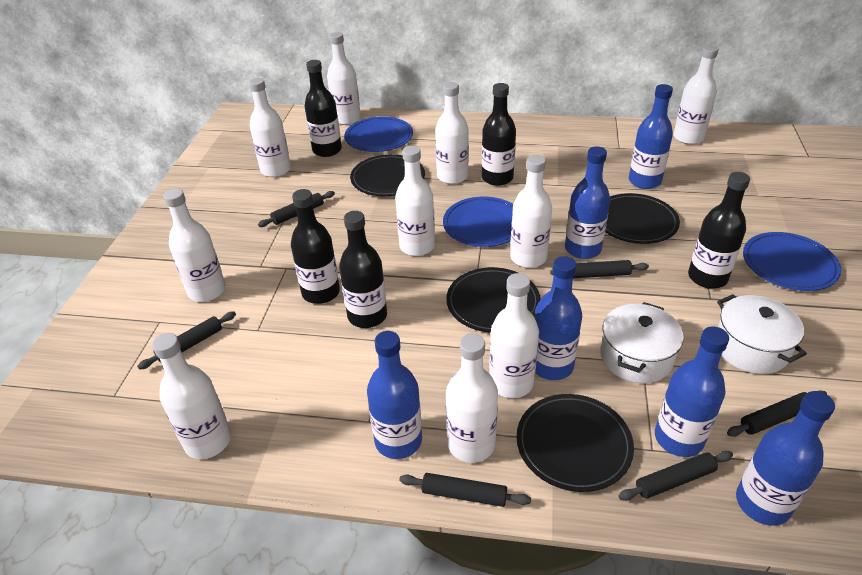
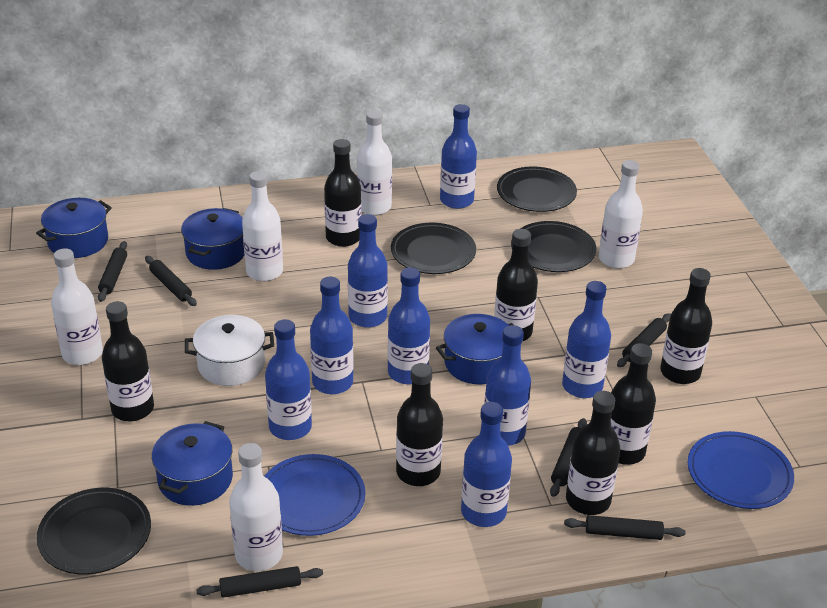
black bottle: [291,189,340,304] [305,60,342,157] [339,211,387,328] [482,83,516,186] [688,172,750,289] = 5 -> [102,301,154,421] [324,139,362,247] [396,363,443,486] [494,229,538,341] [566,391,620,515] [611,343,656,465] [661,268,712,384] = 7
blue bottle: [367,331,422,459] [534,256,582,380] [565,146,610,259] [629,84,673,189] [655,326,729,457] [736,391,835,526] = 6 -> [265,319,312,440] [310,277,354,394] [348,214,388,328] [388,267,430,384] [440,104,477,209] [461,402,512,527] [484,325,531,446] [562,281,611,398] = 8
blue plate: [345,116,413,152] [443,197,513,247] [743,232,841,291] = 3 -> [264,454,366,536] [687,431,794,509] = 2
blue pot: none = 0 -> [36,198,112,258] [152,421,233,506] [181,208,244,270] [436,314,513,384] = 4
white bottle: [152,333,231,459] [163,188,226,302] [249,78,291,177] [327,32,361,125] [395,145,435,256] [435,82,469,184] [446,334,498,463] [489,273,539,398] [510,155,552,268] [673,45,718,145] = 10 -> [51,248,103,365] [229,443,283,571] [242,171,283,281] [357,110,392,216] [599,160,643,269] = 5
white pot: [600,302,684,383] [717,294,807,374] = 2 -> [185,315,274,386] = 1

